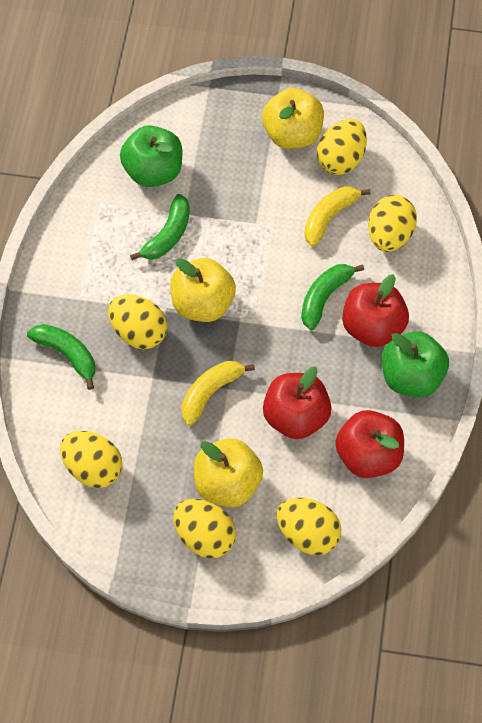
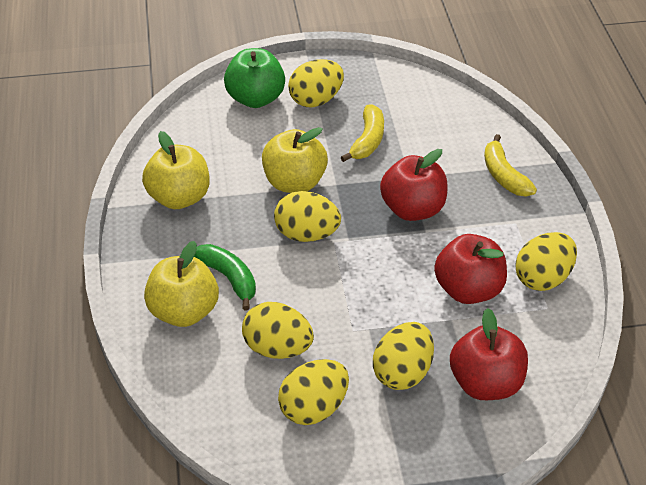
green apple: [120,125,182,187] [382,331,449,397] = 2 -> [224,48,285,108] = 1
green banana: [27,324,95,390] [130,194,190,260] [301,264,364,330] = 3 -> [194,244,256,310] = 1

